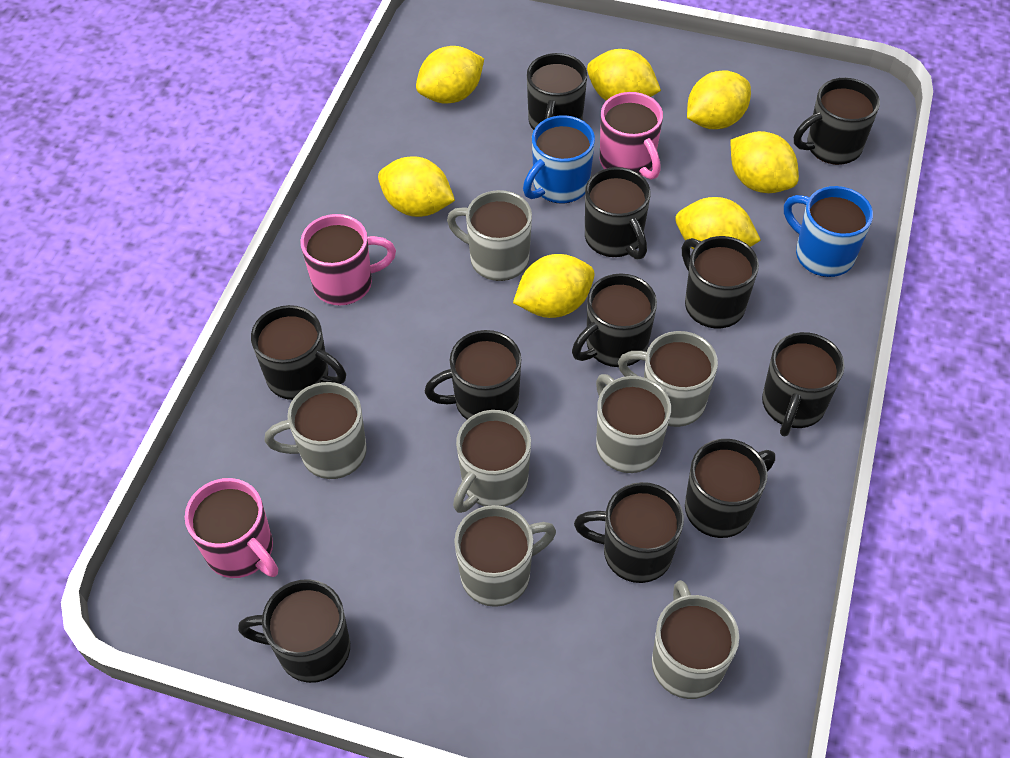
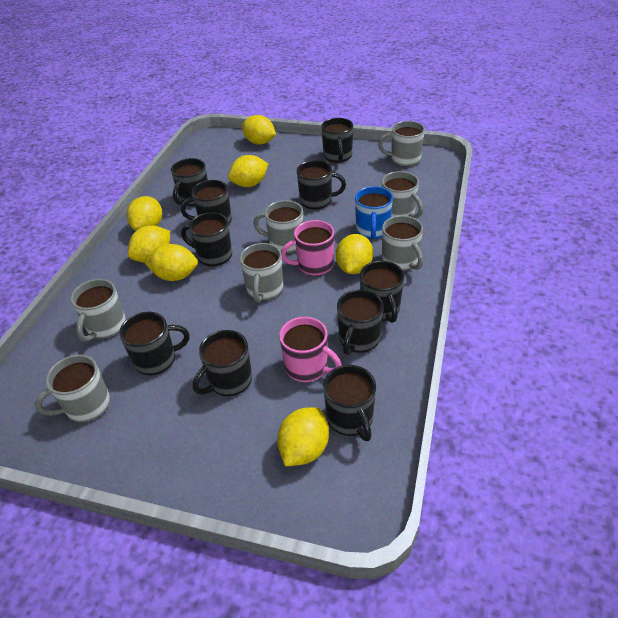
black mug: [238,579,350,683] [251,305,346,400] [425,330,521,419] [527,53,587,130] [572,273,657,367] [574,482,684,583] [585,167,651,260] [682,236,759,328] [685,439,775,538] [762,332,845,437] [794,78,880,165] = 11 -> [119,312,190,375] [171,158,208,206] [181,180,232,225] [181,212,232,267] [193,330,252,396] [297,160,346,210] [321,118,353,163] [323,365,376,441] [337,289,384,355] [360,261,404,323] = 10
blue mug: [523,115,595,204] [784,186,873,277] = 2 -> [355,186,393,239] = 1
pink mug: [185,478,278,578] [300,214,396,305] [600,92,663,180] = 3 -> [279,317,342,382] [281,220,334,276] = 2

